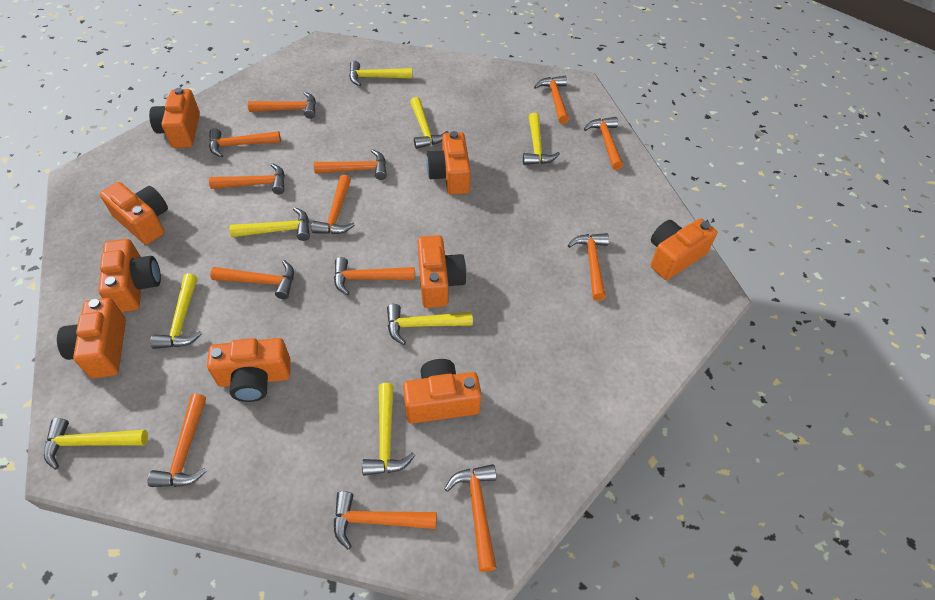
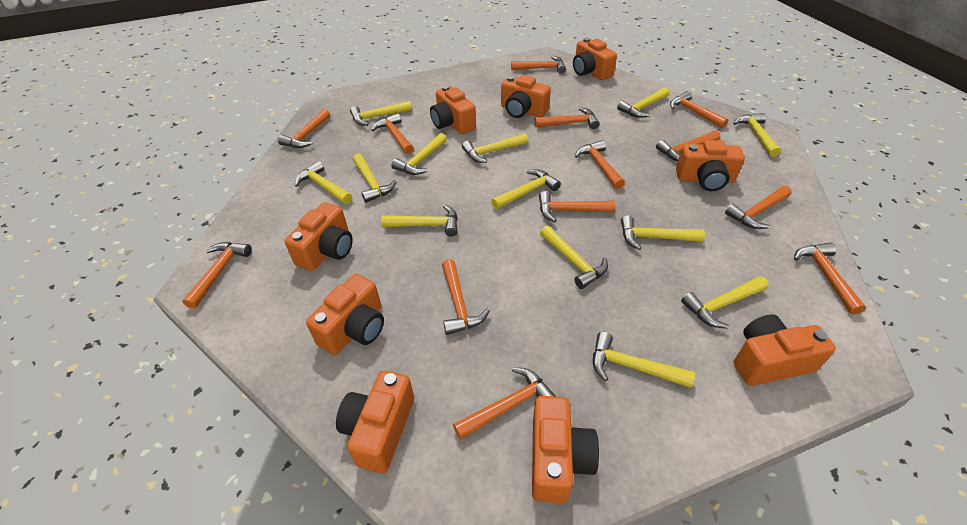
yellow hammer: [44,418,148,469] [150,274,202,349] [229,207,310,241] [349,61,412,86] [362,383,415,476] [387,304,473,345] [410,97,449,149] [523,113,560,165] = 8 -> [295,161,352,204] [350,101,412,126] [353,154,397,203] [381,205,458,236] [391,133,447,175] [462,133,529,163] [491,169,561,210] [540,226,608,289] [593,332,695,388] [617,87,669,118] [621,215,705,250] [681,276,769,329] [733,113,781,157] = 13

